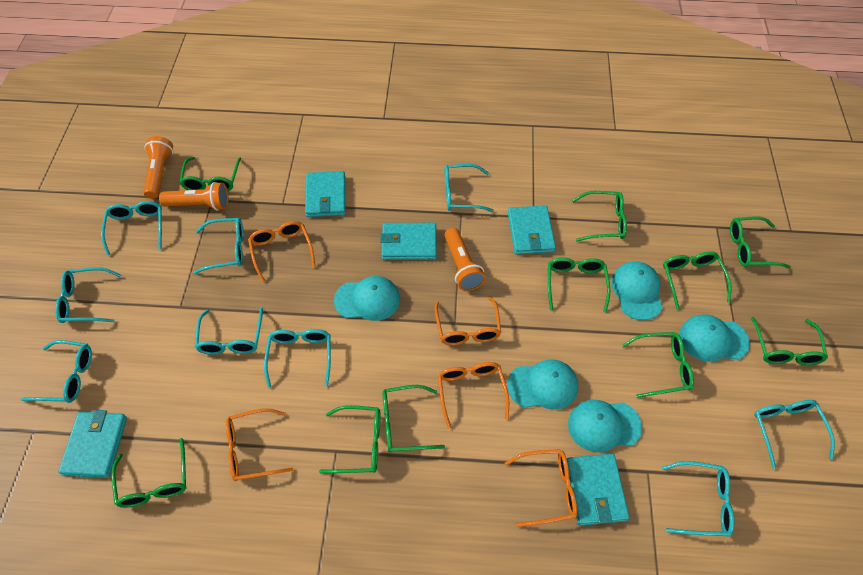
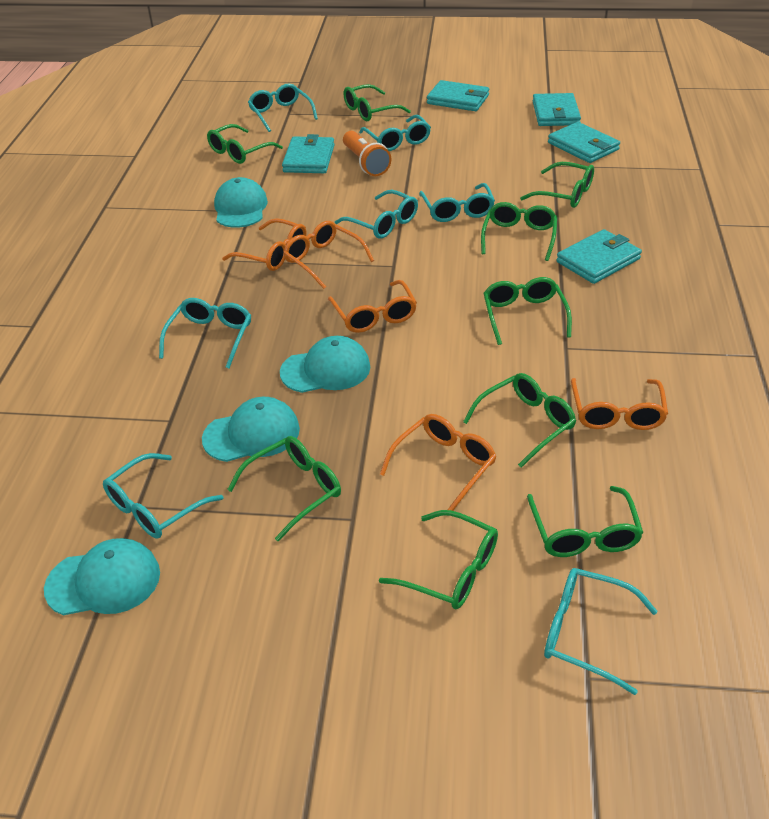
green glasses: [111,438,187,508] [179,157,241,191] [319,405,381,473] [382,385,445,453] [548,257,610,312] [572,191,627,241] [622,332,694,398] [663,251,732,309] [730,216,791,269] [751,317,828,365] = 10 -> [207,124,283,164] [227,436,341,541] [343,84,411,121] [379,510,498,610] [463,373,576,468] [481,202,557,261] [483,277,572,345] [520,162,594,208] [527,486,643,557] = 9
orange flashlight: [143,136,173,199] [159,182,229,211] [444,228,486,291] = 3 -> [343,131,391,176] = 1
turquoise cap: [334,276,400,321] [507,359,578,410] [568,400,642,452] [611,261,663,320] [679,314,750,362] = 5 -> [44,538,160,615] [202,397,300,462] [214,177,268,228] [280,336,370,393] = 4
turquoise glasses: [21,340,92,403] [55,267,122,323] [101,201,162,255] [193,218,244,274] [195,308,263,355] [264,329,331,388] [445,164,494,212] [662,461,734,537] [754,400,835,469] = 9 -> [103,453,224,538] [159,298,252,368] [248,84,318,132] [335,190,418,239] [359,115,431,151] [419,183,495,222] [544,568,658,695] = 7

